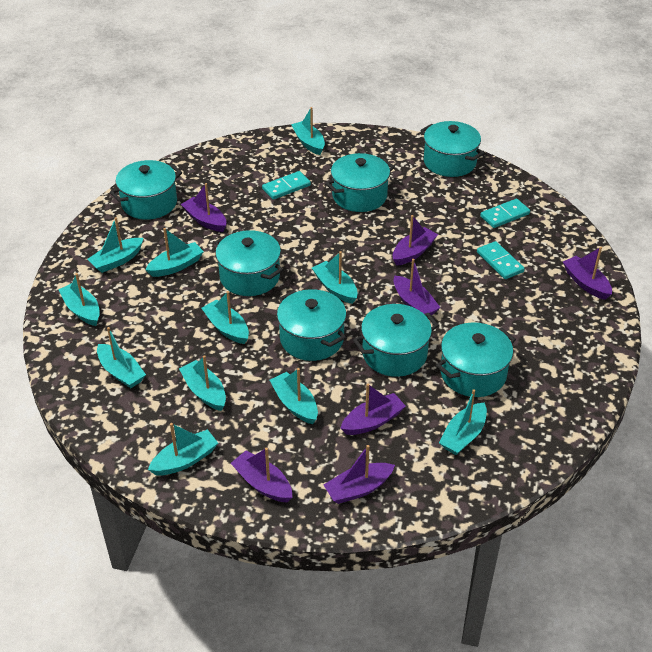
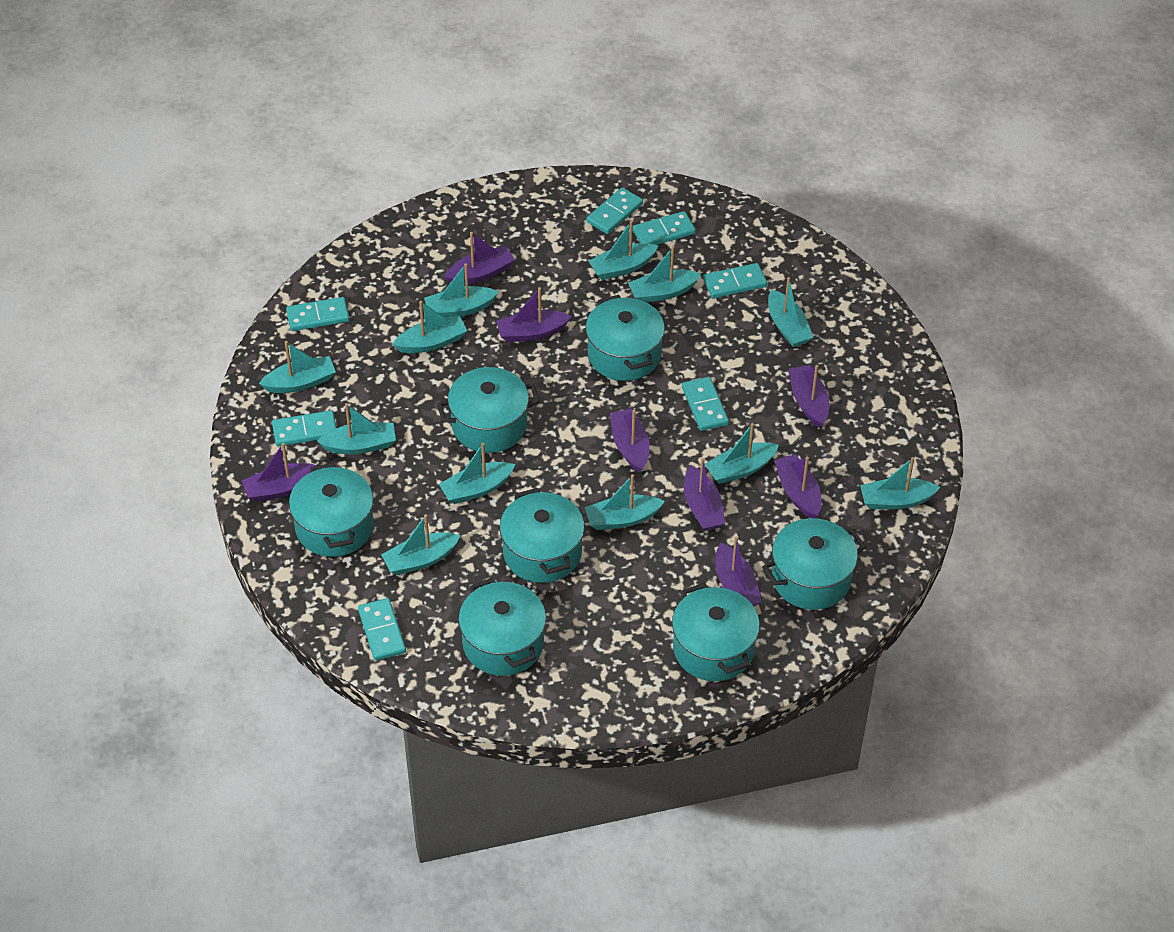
purple boat: [181,183,226,232] [231,448,292,502] [324,445,395,504] [340,383,406,435] [393,215,438,266] [393,259,441,315] [563,247,612,300] = 7 -> [242,443,317,502] [444,232,515,284] [496,287,572,342] [610,408,650,473] [684,458,725,531] [716,537,762,606] [774,454,821,518] [788,365,829,428] = 8
turquoise boat: [58,273,100,326] [87,217,143,273] [97,327,146,388] [145,228,204,277] [148,423,218,475] [179,355,226,411] [201,291,249,344] [270,368,318,424] [291,107,325,155] [312,251,358,304] [439,389,487,455] = 11 -> [259,341,336,393] [317,403,396,454] [381,514,461,575] [393,301,467,353] [424,263,499,318] [439,443,515,504] [585,474,665,530] [589,221,658,280] [628,246,701,302] [705,423,779,484] [768,277,814,347] [860,457,941,509] = 12
turquoise domino: [262,171,311,200] [477,241,525,279] [480,199,530,228] = 3 -> [272,410,337,447] [286,297,349,331] [358,598,406,661] [586,187,643,234] [633,211,696,245] [682,377,729,431] [703,263,767,298] = 7

